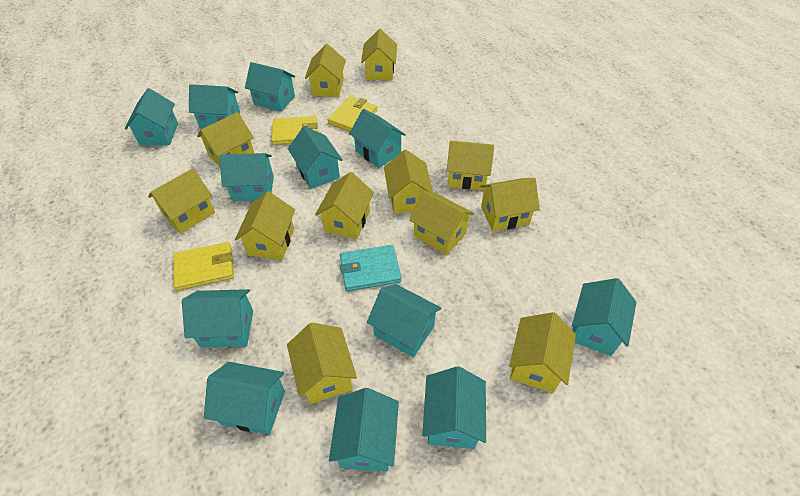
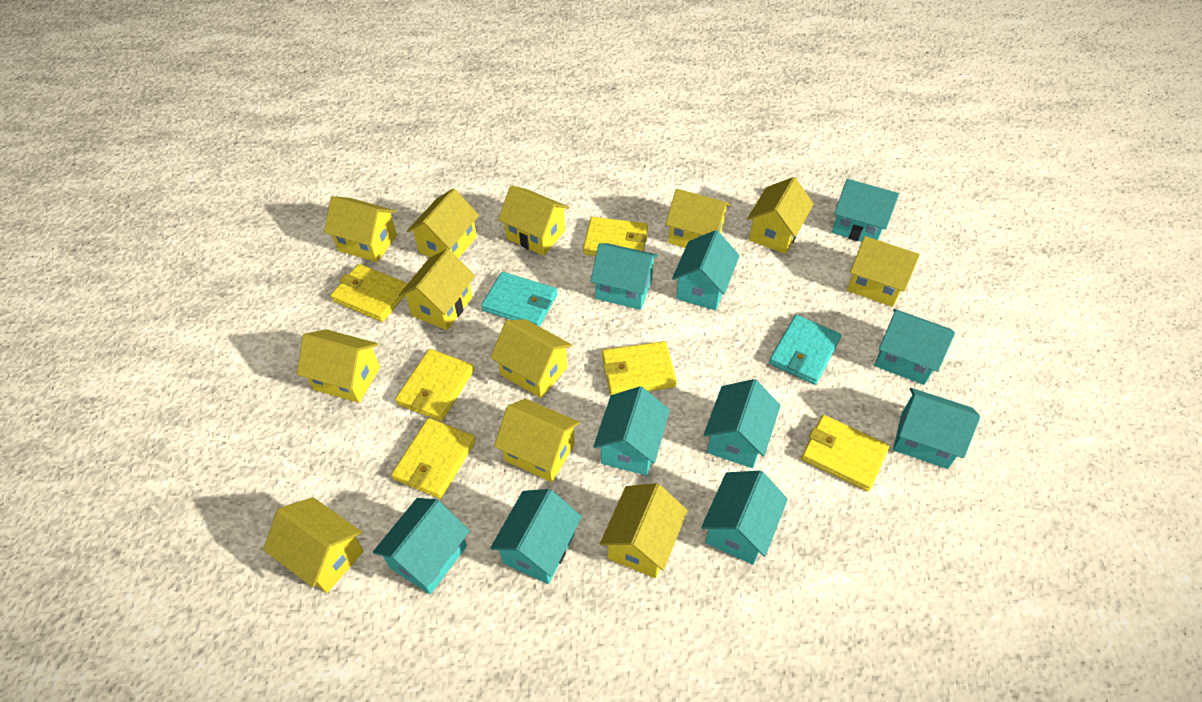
turquoise house: [125,88,178,146] [182,289,253,348] [189,84,240,129] [204,362,285,435] [219,153,274,201] [245,62,295,112] [288,126,343,189] [329,388,399,472] [349,109,406,168] [367,284,441,358] [422,366,486,449] [572,278,637,356] = 12 -> [373,498,470,595] [490,489,582,584] [591,243,658,310] [593,386,670,476] [672,230,740,311] [701,471,788,565] [703,379,780,468] [832,179,899,242] [875,309,955,385] [893,388,980,469] = 10
turquoise wallet: [340,245,401,291] = 1 -> [481,272,558,327] [769,315,841,385] = 2
yellow wallet: [174,242,234,291] [271,116,318,145] [327,96,377,132] = 3 -> [330,264,408,322] [391,418,476,499] [395,349,474,421] [583,217,648,256] [602,341,677,396] [801,415,889,492] = 6

